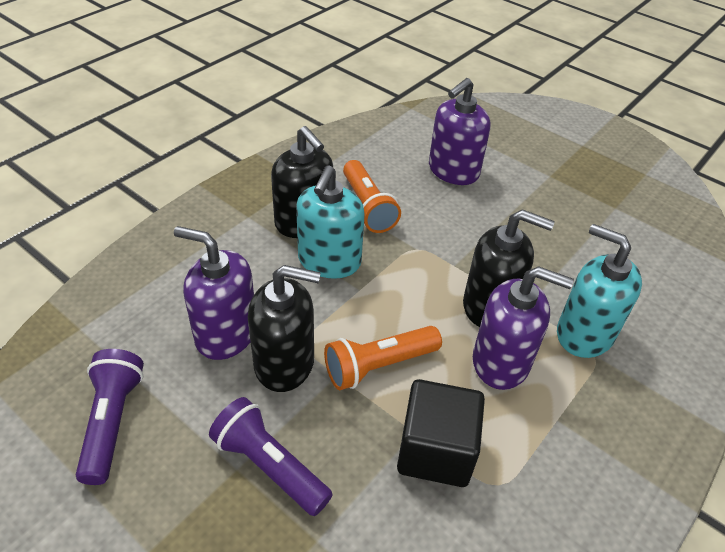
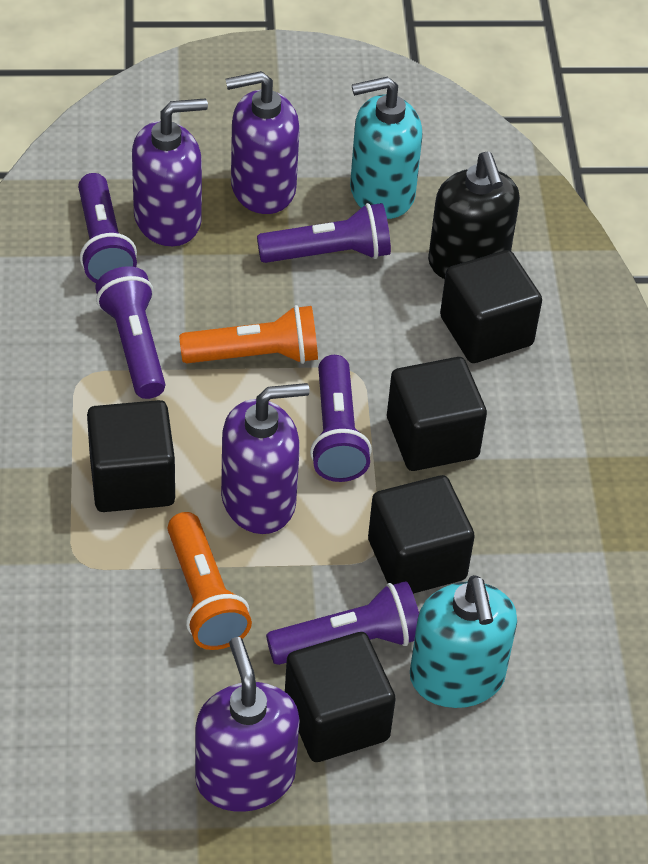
black cube: [397,379,485,487] = 1 -> [87,400,175,512] [285,632,396,762] [368,475,475,594] [387,357,487,471] [440,250,542,363] = 5
black soap dispenser: [248,265,321,392] [271,126,333,238] [463,209,555,327] = 3 -> [428,152,520,279] = 1
purple flashlight: [76,349,144,485] [209,397,333,516] = 2 -> [78,173,137,283] [95,266,165,399] [257,203,391,263] [266,581,419,665] [310,355,372,482] = 5
purple soap dispenser: [174,226,254,360] [429,78,491,185] [473,266,574,390] = 3 -> [132,98,208,246] [195,637,300,812] [221,383,309,534] [226,71,300,214] = 4

